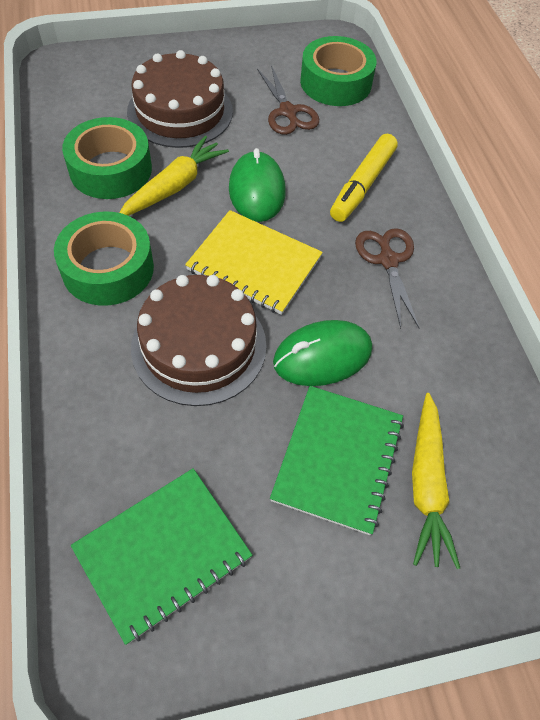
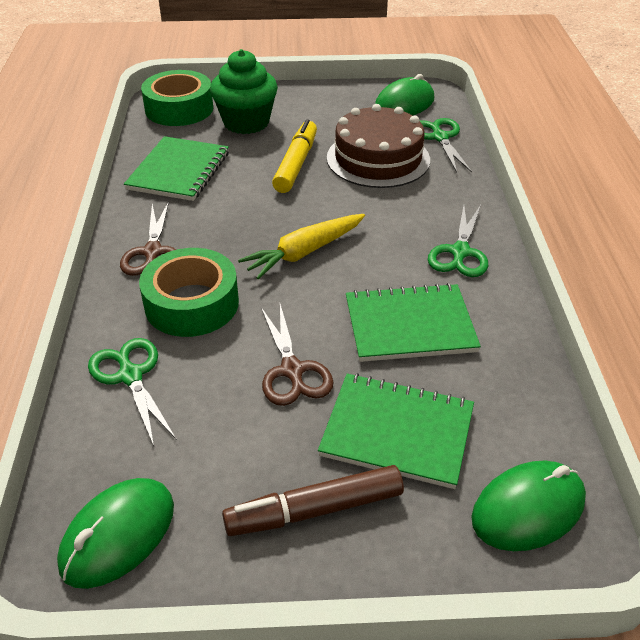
brown cake: [127,50,233,148] [131,275,267,406] = 2 -> [327,104,430,188] = 1
brown marker: none = 0 -> [222,465,404,536] = 1
green cupcake: none = 0 -> [210,49,278,134] = 1
green mouse: [229,148,286,222] [273,320,372,386] = 2 -> [57,478,174,589] [375,74,434,115] [471,461,586,551] = 3
green notebook: [71,468,252,645] [270,386,404,535] = 2 -> [124,136,229,201] [318,373,474,489] [346,283,481,362] = 3
green scissors: none = 0 -> [88,338,177,446] [420,118,472,172] [428,205,488,277] = 3
green tape: [54,211,154,306] [62,117,152,199] [300,36,376,106] = 3 -> [139,248,239,337] [141,70,213,126] = 2
yellow carrot: [119,136,229,216] [412,393,460,569] = 2 -> [238,214,365,279] = 1
yellow notebook: [185,210,323,315] = 1 -> none = 0

